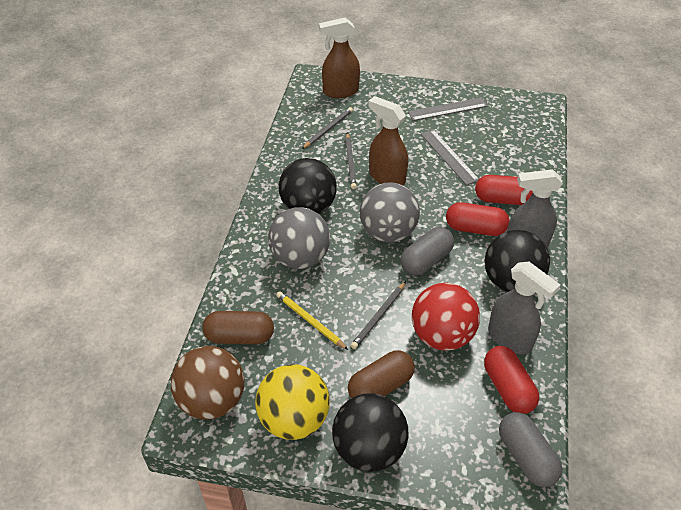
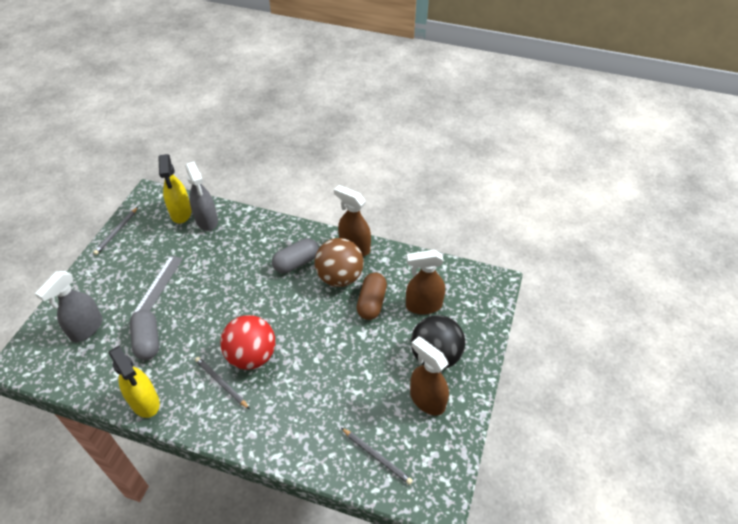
black ball: [278,158,337,214] [332,393,409,472] [484,230,550,292] = 3 -> [411,315,465,369] = 1
brown capsule: [202,311,274,344] [348,350,415,398] = 2 -> [356,273,387,320] = 1
brown spray bottle: [319,17,360,98] [368,96,408,185] = 2 -> [334,185,371,256] [406,250,445,314] [410,336,449,415] = 3
grey ball: [268,207,330,269] [360,182,420,243] = 2 -> none = 0
grey ruler: [408,97,487,121] [421,130,479,185] = 2 -> [133,256,183,314] = 1
red capsule: [446,202,509,236] [475,175,533,205] [484,346,539,414] = 3 -> none = 0
yellow ball: [255,364,330,440] = 1 -> none = 0
yellow pencil: [276,291,348,350] = 1 -> none = 0
yellow spray bottle: none = 0 -> [109,346,160,418] [158,154,192,223] = 2

